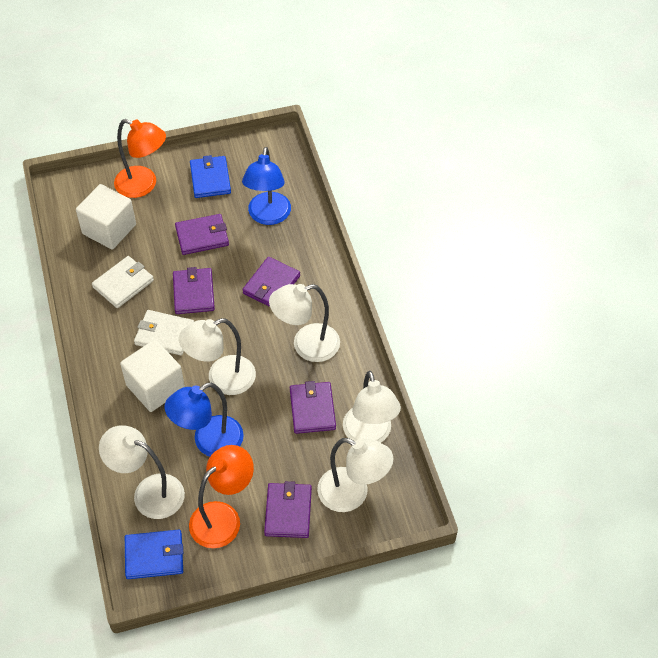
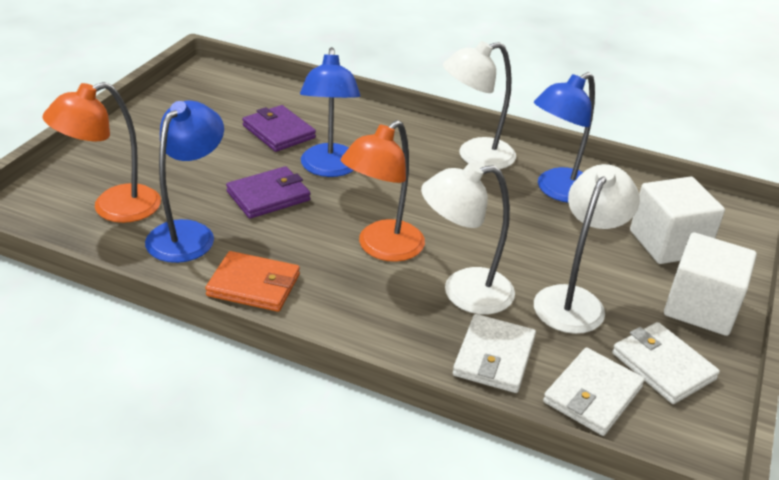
blue lamp: [164,383,244,457] [242,147,291,225] = 2 -> [145,100,224,263] [300,47,361,177] [534,72,595,203] = 3
blue wallet: [125,530,183,579] [190,155,231,198] = 2 -> none = 0
orange wallet: none = 0 -> [205,251,300,312] = 1
purple wallet: [173,267,215,314] [175,214,229,255] [242,257,300,307] [264,481,312,538] [290,381,336,434] = 5 -> [226,166,311,219] [242,105,316,152] = 2
white lamp: [99,425,185,519] [179,318,256,395] [269,284,340,362] [317,438,393,512] [343,371,401,443] = 5 -> [421,162,515,314] [443,41,516,169] [534,164,640,334] = 3
white wallet: [92,256,154,308] [134,310,194,355] = 2 -> [453,314,536,393] [543,347,645,436] [612,322,720,404] = 3

